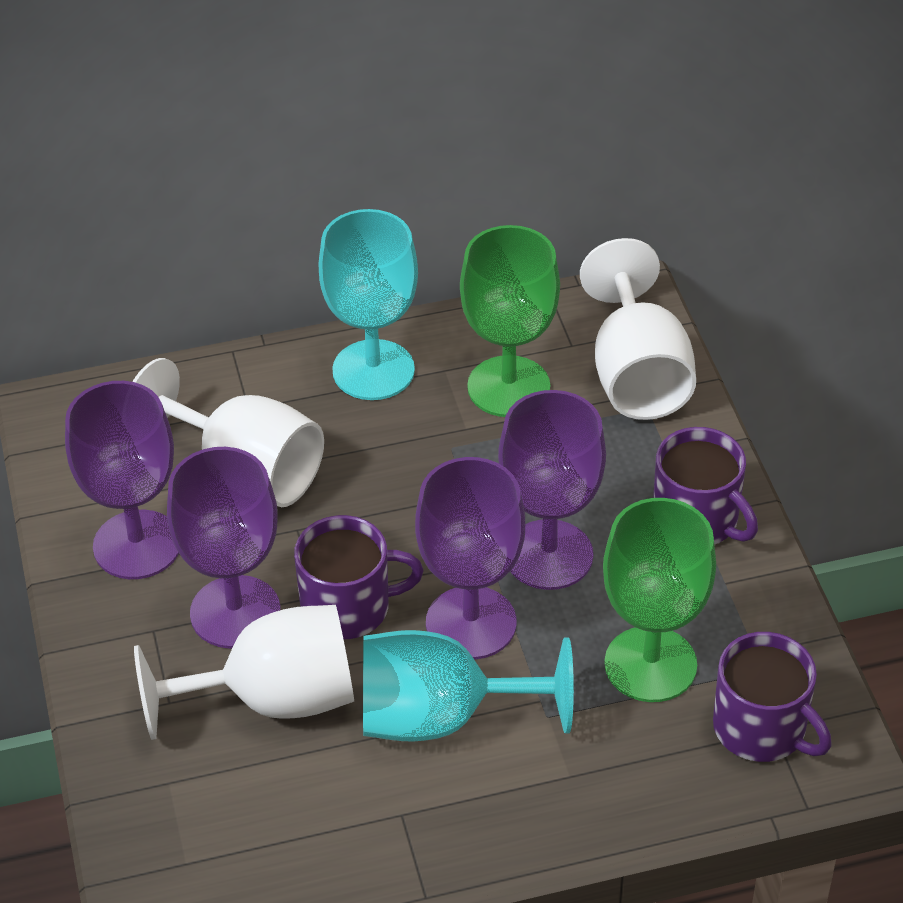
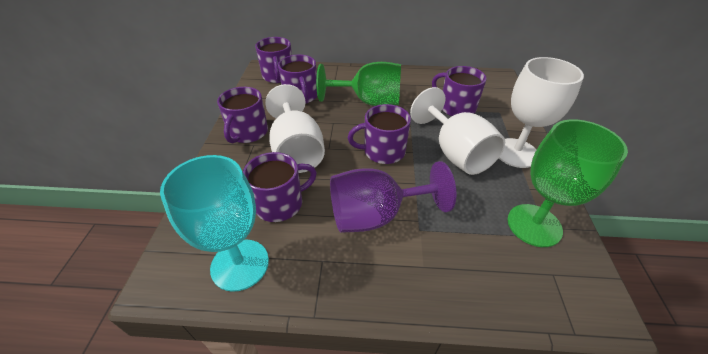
purple goblet: [65,381,179,579] [167,447,281,649] [415,457,525,660] [498,390,606,590] = 4 -> [330,161,456,233] = 1
purple mug: [294,515,424,639] [653,427,758,544] [713,632,832,762] = 3 -> [217,87,268,143] [243,152,317,222] [255,37,292,83] [278,55,317,104] [347,104,411,164] [432,66,487,116] = 6
turquoise goblet: [318,209,418,400] [363,630,574,741] = 2 -> [160,155,269,292] = 1

